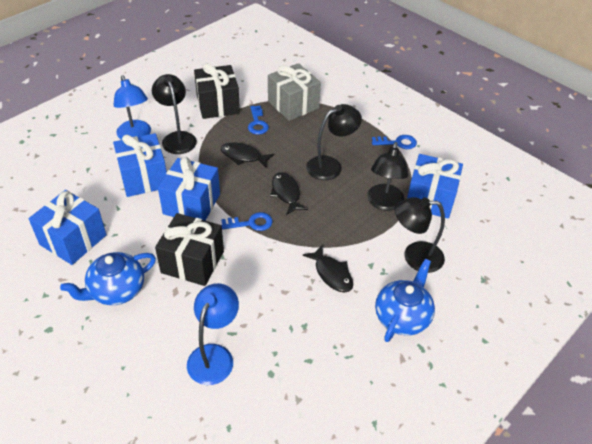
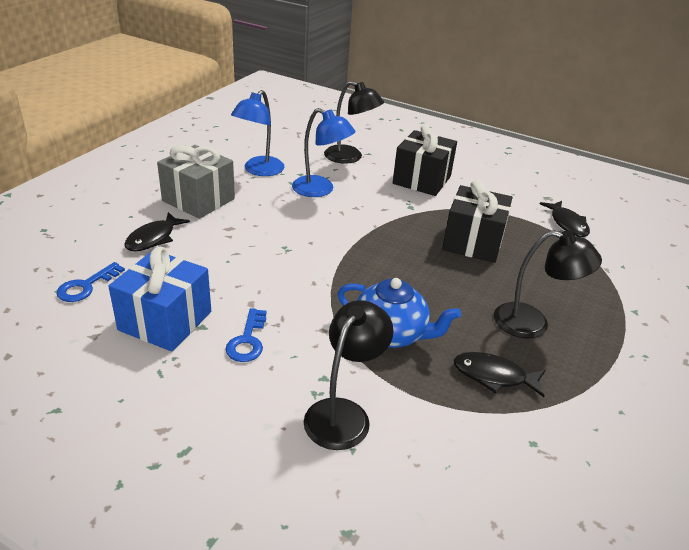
black lamp: [152,74,197,154] [306,104,362,180] [367,142,408,211] [394,197,445,273] = 4 -> [304,300,393,450] [324,81,384,164] [494,230,602,338] = 3
blue gift: [28,190,107,265] [113,133,167,197] [158,157,220,221] [407,154,463,219] = 4 -> [108,247,211,352] = 1
blue key: [221,212,272,231] [248,106,269,134] [372,135,417,149] = 3 -> [56,262,125,302] [225,308,267,362] = 2
blue teapot: [60,252,156,305] [375,259,435,342] = 2 -> [338,278,461,348] = 1

